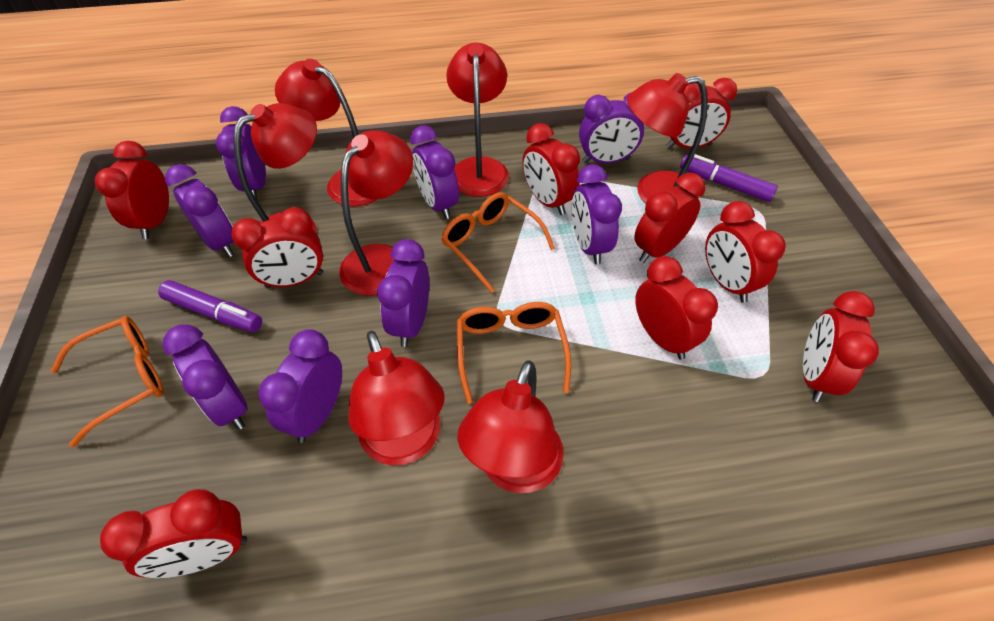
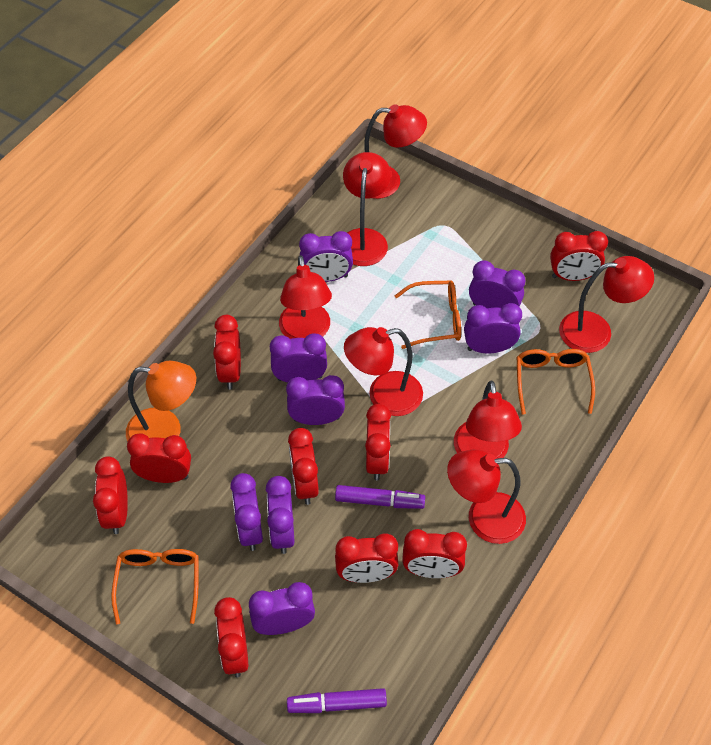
orange lamp: none = 0 -> [126,361,196,442] = 1

